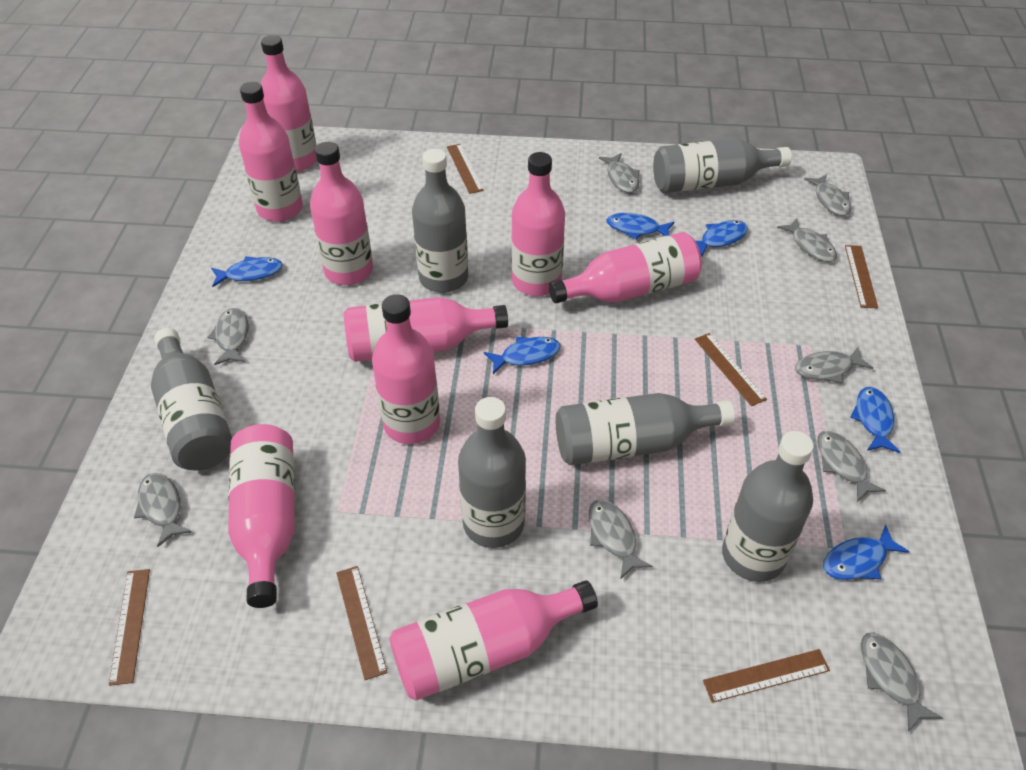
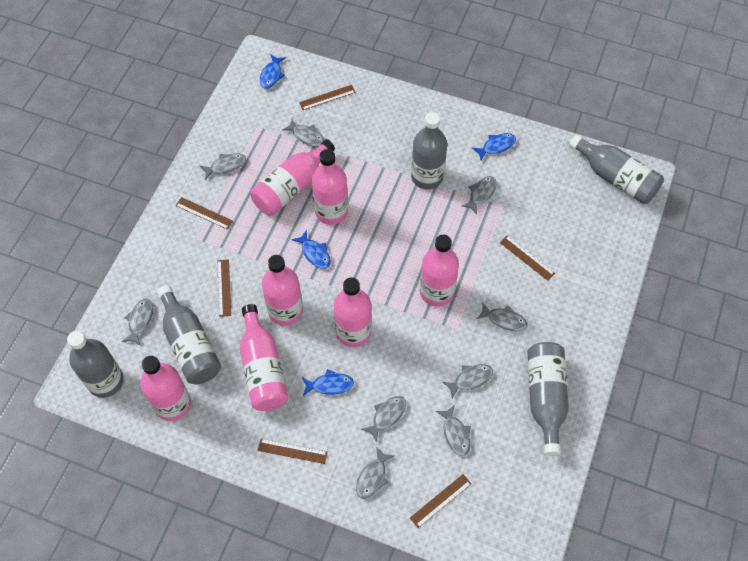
blue fish: [211,256,283,287] [484,336,561,374] [606,213,674,239] [696,220,748,256] [823,525,909,580] [850,387,900,453] = 6 -> [260,54,286,89] [292,230,331,269] [302,369,354,396] [472,133,516,160] = 4
grey bottle: [151,328,232,471] [412,149,468,293] [458,397,526,548] [556,393,735,465] [653,139,792,193] [722,431,814,582] = 6 -> [67,331,124,398] [157,285,221,385] [411,112,447,189] [527,342,569,456] [569,134,664,204] = 5
pink bottle: [228,424,295,608] [239,82,303,222] [261,35,317,172] [310,142,373,285] [344,297,508,362] [372,294,440,444] [389,580,598,701] [511,152,565,296] [549,232,702,303] = 9 -> [140,356,191,421] [240,304,288,411] [250,139,335,216] [262,255,303,326] [312,149,348,225] [334,277,372,347] [420,235,459,307] = 7

